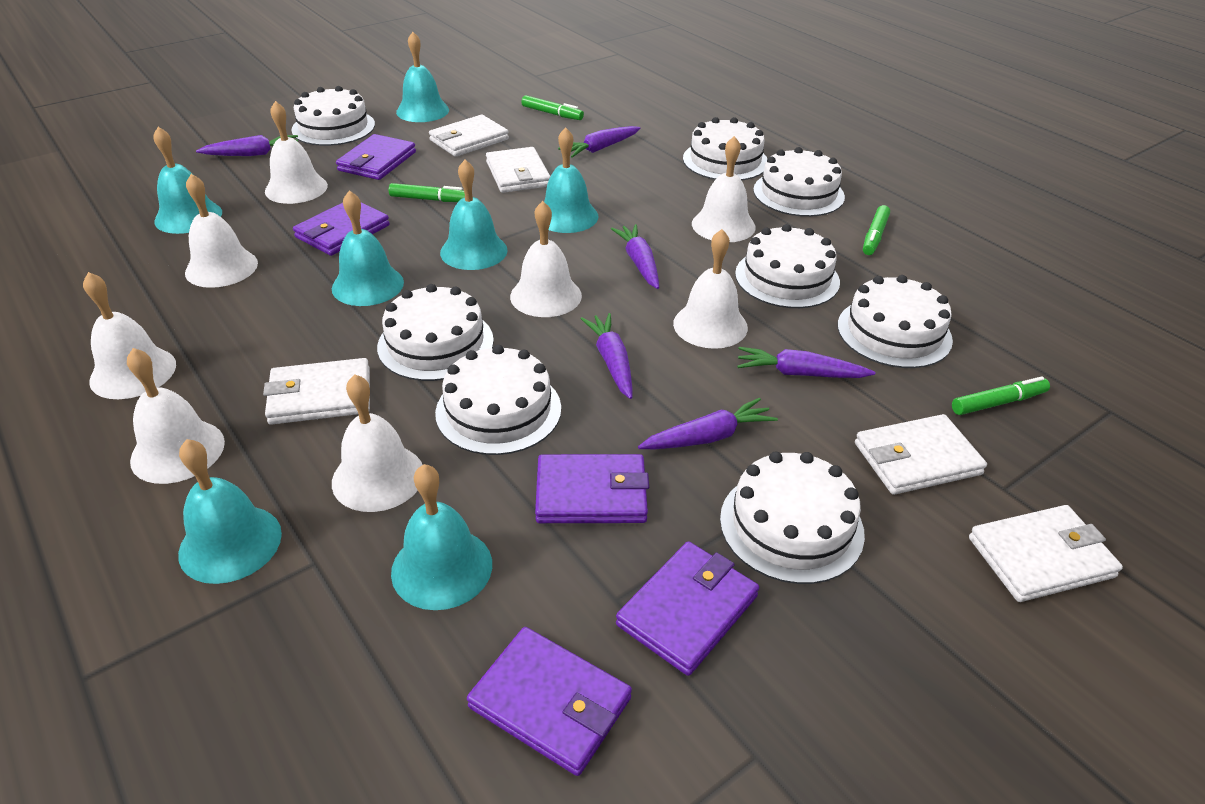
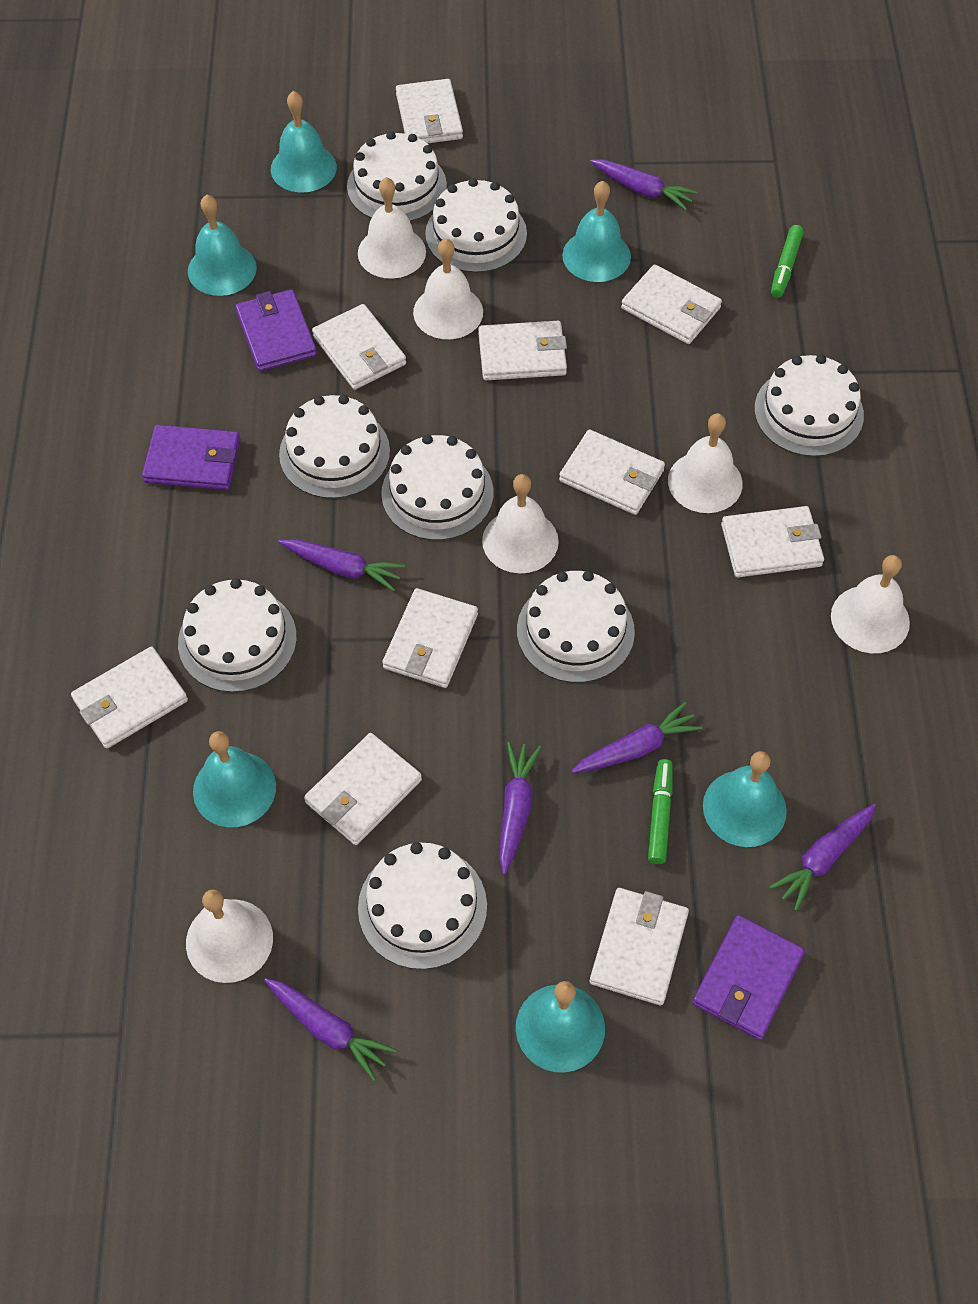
green marker: [389,183,465,202] [521,95,584,120] [863,205,890,255] [952,376,1050,415] = 4 -> [648,759,673,864] [771,225,804,298] = 2
purple wallet: [293,202,390,256] [336,134,416,180] [467,627,632,776] [535,454,649,523] [616,541,759,676] = 5 -> [142,425,240,490] [235,289,317,371] [692,915,805,1040] = 3
turquoise bell: [153,127,222,234] [178,439,282,584] [332,190,404,306] [391,464,492,610] [396,32,449,122] [440,160,508,270] [544,127,598,233] = 7 -> [188,195,257,296] [193,731,276,827] [271,91,337,192] [516,981,605,1073] [562,181,631,282] [703,751,787,847] = 6
white bell: [83,272,176,399] [127,348,225,484] [185,174,258,288] [265,101,328,204] [332,374,422,512] [510,201,582,317] [673,229,748,349] [692,136,756,242] = 8 -> [186,890,273,983] [358,177,426,279] [413,238,483,339] [482,474,559,573] [668,413,743,513] [831,555,910,653] = 6
white wallet: [263,358,370,425] [429,115,509,157] [486,147,551,193] [855,414,987,495] [969,505,1123,602] = 5 -> [71,647,188,749] [304,733,422,845] [312,304,406,390] [382,588,478,688] [396,79,463,144] [478,321,567,380] [559,429,665,515] [590,888,689,1005] [621,264,722,344] [721,506,824,577] = 10

